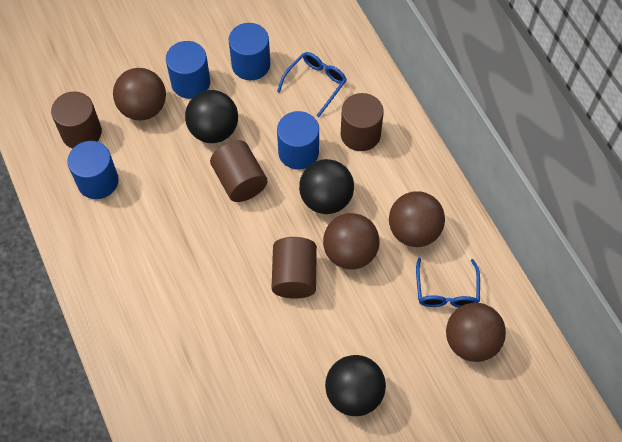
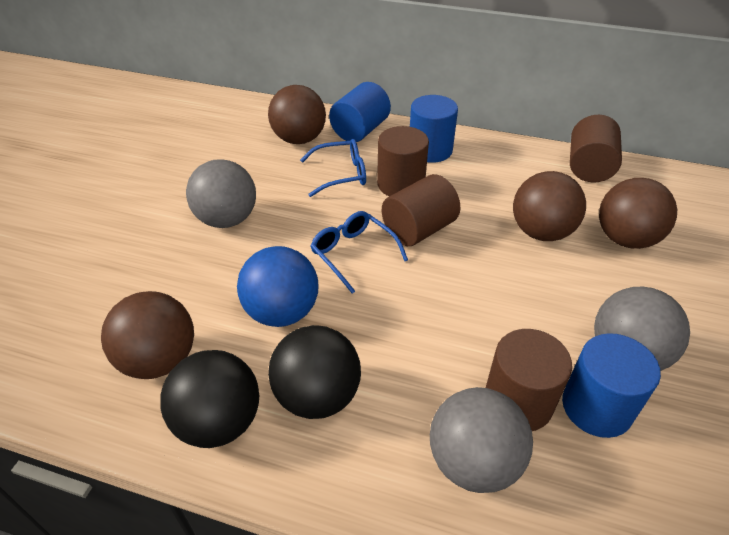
black ball: [185,90,238,143] [299,159,354,214] [325,355,386,416] = 3 -> [160,350,259,448] [268,325,361,419] = 2
blue ball: none = 0 -> [237,246,318,327] = 1
blue cylinder: [67,141,119,199] [166,41,210,99] [229,23,270,80] [277,111,319,170] = 4 -> [329,82,391,142] [410,95,458,163] [562,333,661,438] = 3
grey ball: none = 0 -> [186,159,256,228] [430,387,533,493] [594,287,690,371] = 3

